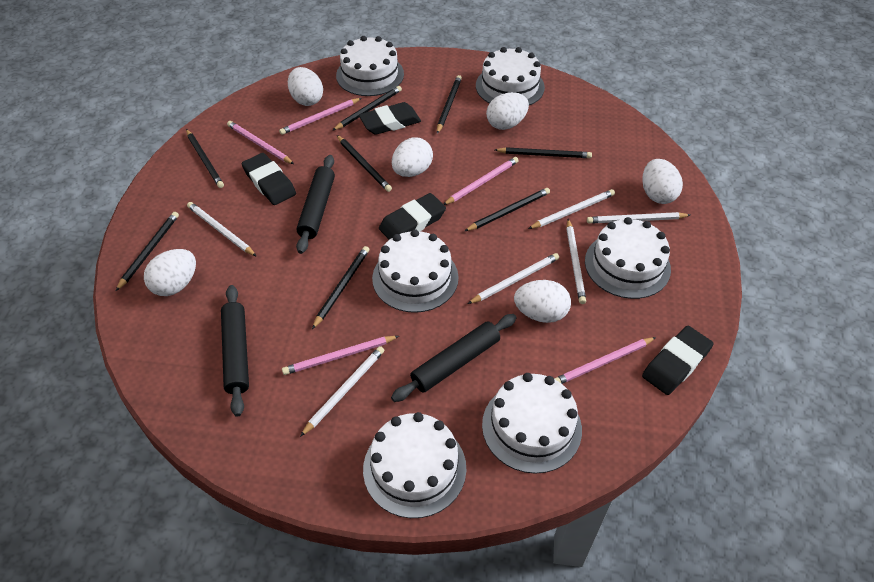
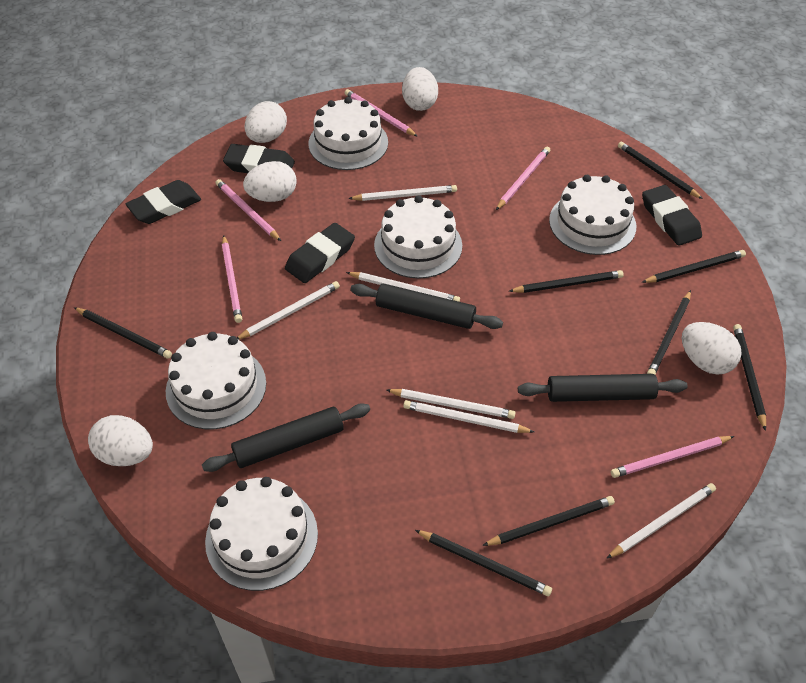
white cake: [336,36,404,96] [363,412,466,518] [372,229,459,313] [476,47,545,105] [482,373,582,474] [585,217,671,299] = 6 -> [166,332,266,429] [205,477,318,591] [308,97,388,170] [374,195,462,279] [549,175,636,255] = 5
white egg: [144,249,196,296] [288,67,323,106] [392,137,433,177] [486,92,529,130] [514,280,571,323] [642,159,683,204] = 6 -> [88,415,153,466] [243,161,297,202] [245,101,287,143] [402,67,438,111] [682,322,742,375] = 5

